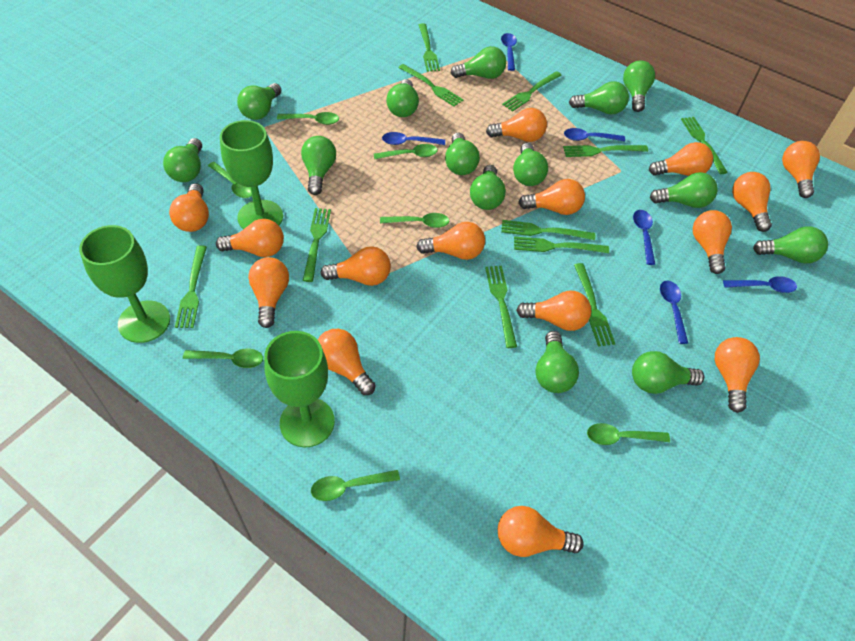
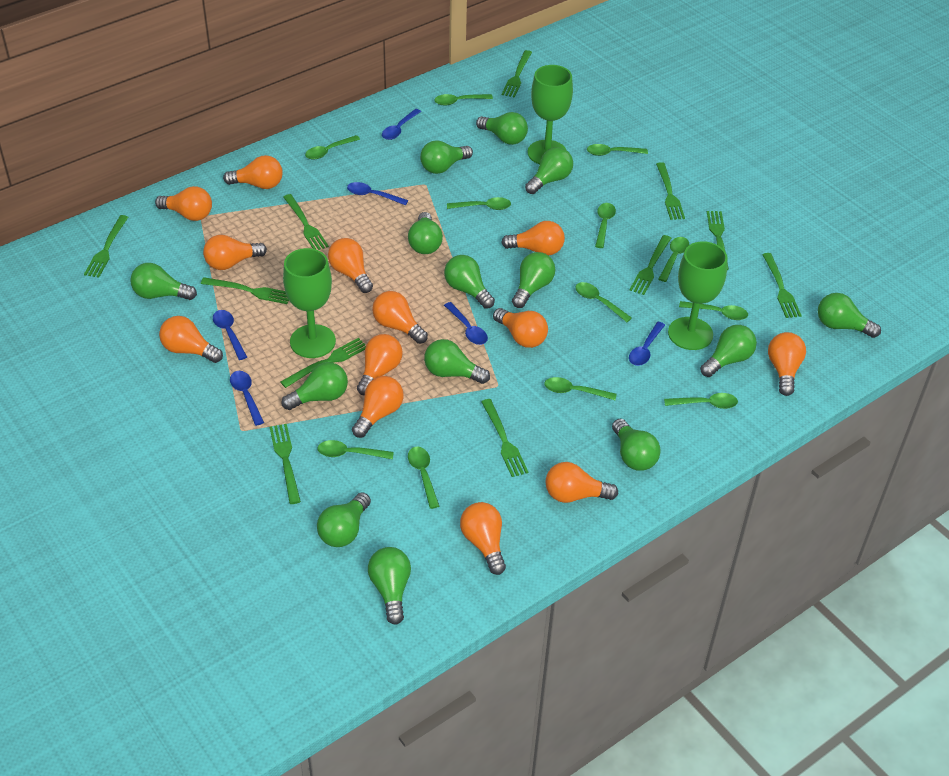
green spoon: [183,349,263,368] [208,162,252,198] [277,112,339,125] [311,470,400,501] [374,144,438,160] [380,213,449,228] [587,423,670,445] = 7 -> [305,135,360,159] [317,440,394,459] [408,447,439,509] [434,94,493,106] [447,197,511,210] [544,377,617,400] [575,282,632,322] [587,144,648,156] [595,203,616,248] [659,237,689,282] [664,393,738,409] [679,301,748,320] = 12
orange light bulb: [169,183,209,232] [216,219,284,257] [248,257,289,328] [318,329,376,395] [320,246,391,286] [416,222,485,260] [486,108,547,142] [498,506,584,557] [516,291,591,331] [518,179,585,215] [649,142,713,176] [693,210,732,274] [715,337,760,413] [732,172,772,232] [782,141,820,198] = 15 -> [155,186,212,221] [159,316,223,363] [203,235,267,270] [223,155,283,189] [328,238,373,293] [352,376,404,438] [357,334,403,396] [372,291,428,344] [460,502,506,575] [493,308,548,348] [501,221,565,256] [545,462,618,503] [768,332,806,396] = 13

